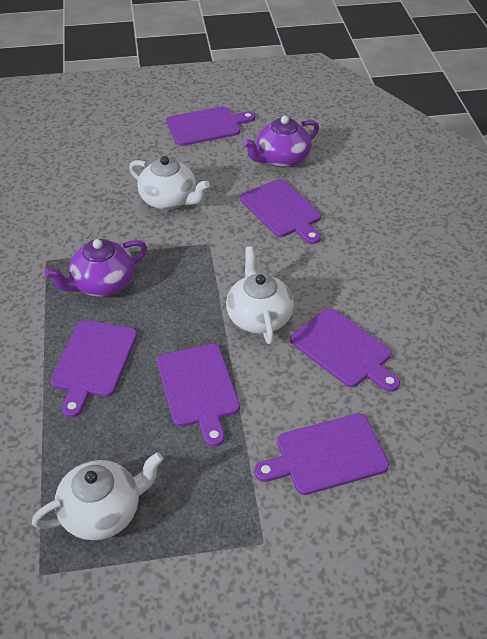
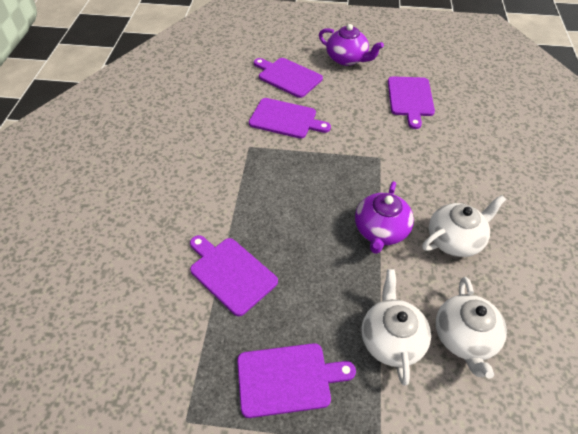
purple cutting board: [50,320,137,418] [157,344,240,447] [166,106,255,146] [240,179,321,244] [254,413,389,495] [290,308,400,392] = 6 -> [190,235,278,316] [237,343,356,418] [249,98,331,139] [254,58,323,98] [388,76,435,129] = 5

